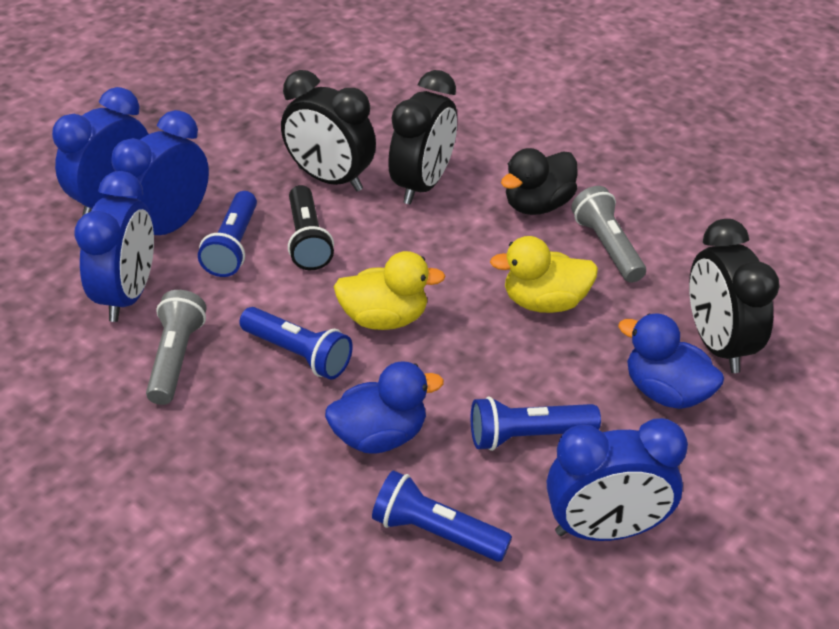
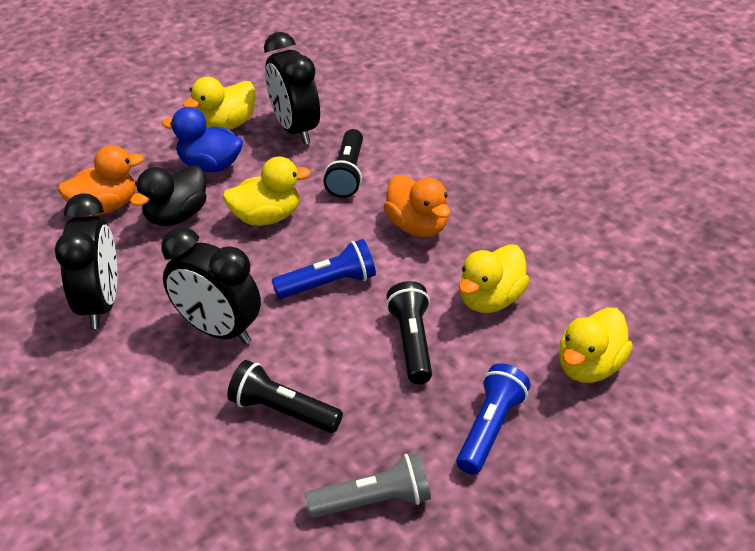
black flashlight: [288,185,334,270] = 1 -> [227,360,343,433] [323,129,363,198] [386,281,432,384] = 3
blue clock: [52,87,149,216] [74,171,154,322] [111,110,209,235] [547,418,688,541] = 4 -> none = 0
blue duck: [325,361,444,454] [618,313,724,409] = 2 -> [162,107,243,172] = 1
blue flashlight: [198,191,257,277] [239,307,353,380] [372,470,512,562] [471,396,601,451] = 4 -> [272,239,376,299] [456,363,530,474] = 2
grey flashlight: [146,290,206,405] [571,186,646,283] = 2 -> [304,453,431,518] = 1
orange duck: none = 0 -> [58,145,144,215] [384,175,450,237] = 2
yellow duck: [334,251,446,330] [490,236,598,313] = 2 -> [183,77,255,130] [223,156,311,226] [459,244,530,313] [559,307,633,383] = 4

